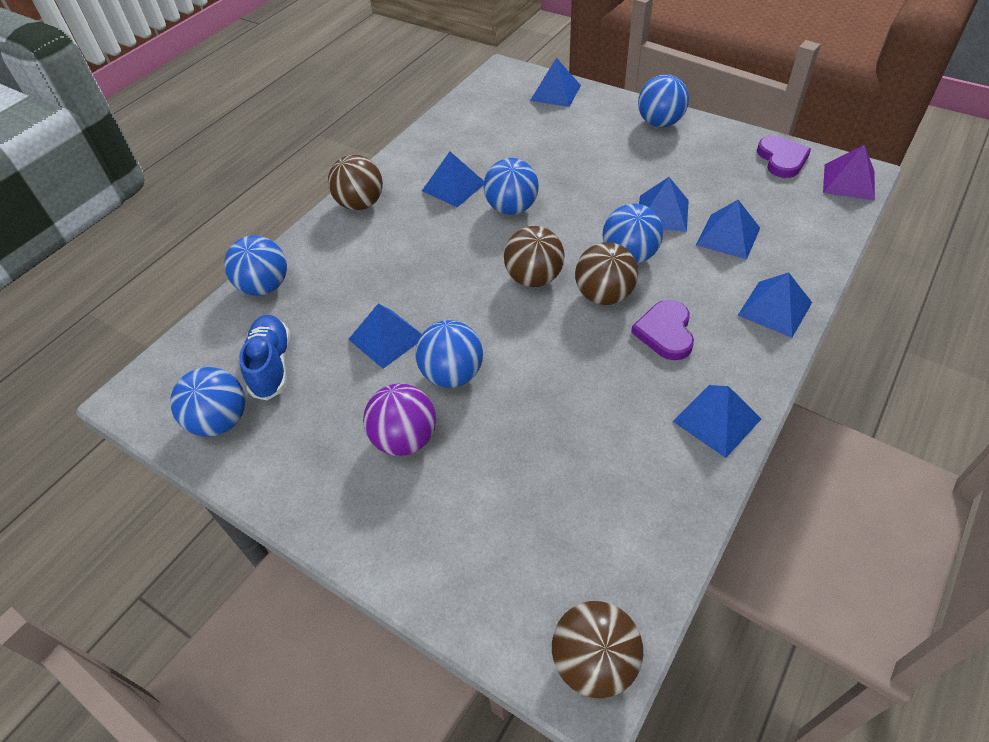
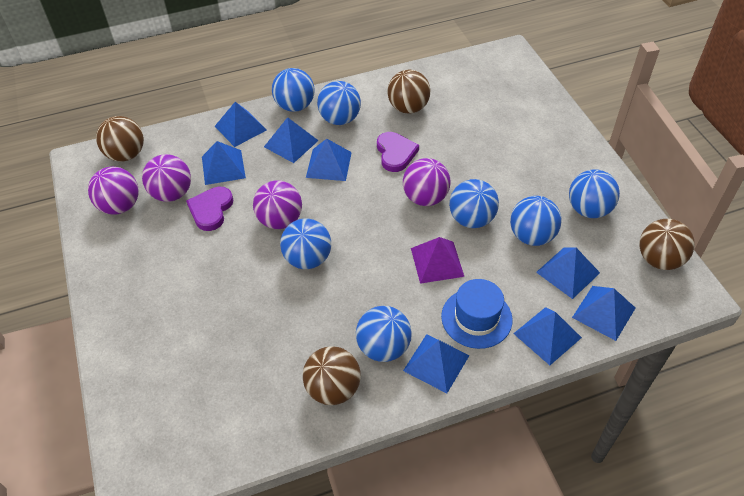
blue ball: [170,367,245,437] [224,235,287,296] [415,320,483,388] [483,158,539,215] [603,204,663,264] [638,74,689,127] = 6 -> [272,68,315,112] [280,218,331,269] [317,81,361,125] [356,306,412,362] [449,179,499,228] [510,196,562,246] [569,169,620,218] = 7
blue hat: none = 0 -> [441,279,513,349] = 1
blue pyramid: [348,304,422,369] [422,152,484,207] [530,58,581,107] [639,177,689,232] [673,385,761,458] [696,200,760,260] [738,272,812,338] = 7 -> [202,141,246,185] [215,102,267,147] [264,117,319,163] [306,139,352,181] [403,334,470,393] [513,307,582,365] [536,247,600,299] [572,286,635,341] = 8
blue shoe: [239,315,290,400] = 1 -> none = 0
purple ball: [363,383,436,456] = 1 -> [88,167,139,215] [142,154,191,202] [253,180,302,229] [403,158,451,206] = 4

